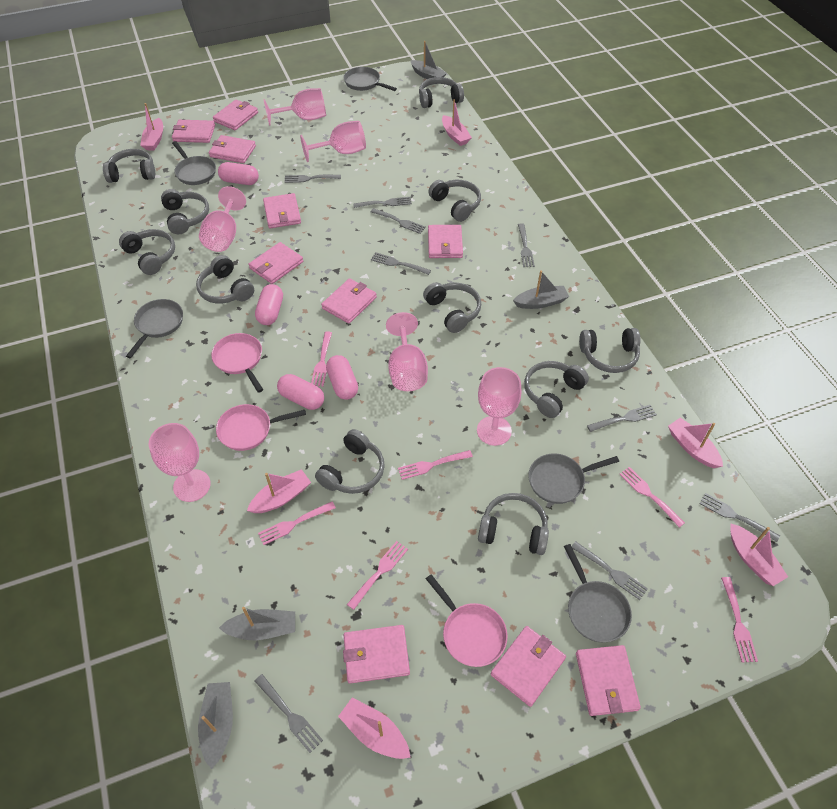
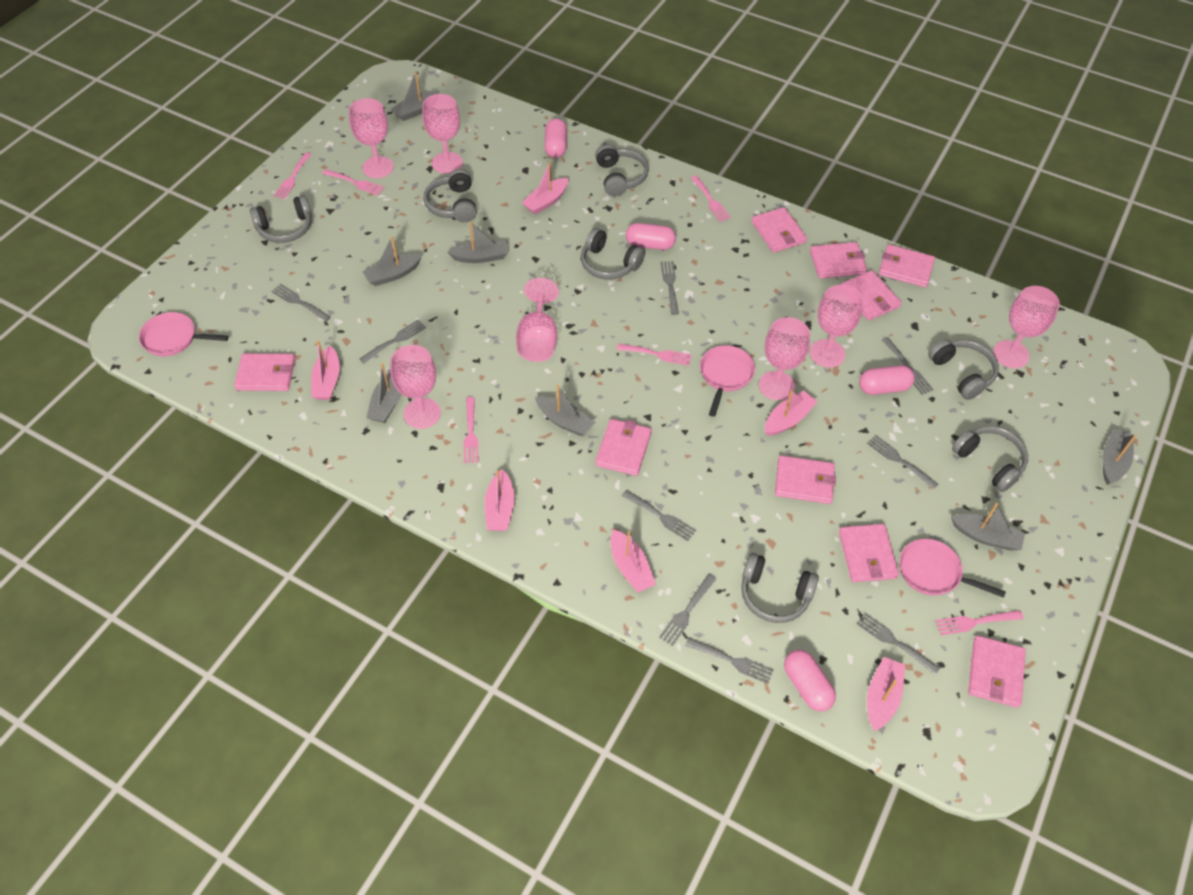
grey boat: [198,682,233,769] [219,607,295,640] [410,41,447,79] [513,270,569,309] = 4 -> [362,236,422,286] [366,363,401,423] [391,71,439,121] [447,221,508,263] [535,384,595,436] [951,503,1025,551] [1103,428,1137,485] = 7
grey headphones: [103,149,155,183] [119,229,175,275] [161,189,209,234] [196,255,254,304] [315,429,385,494] [419,77,464,108] [423,282,481,333] [428,180,481,222] [478,493,549,555] [524,361,589,418] [579,328,641,373] = 11 -> [250,195,312,243] [424,169,477,222] [581,228,645,280] [595,144,649,196] [741,553,819,623] [928,339,999,400] [952,426,1028,492] = 7
grey pan: [126,299,183,358] [172,141,216,185] [343,67,397,91] [528,453,619,504] [564,544,632,642] = 5 -> none = 0
pink goblet: [149,423,211,502] [199,186,246,252] [263,88,326,126] [300,121,366,162] [386,312,428,391] [477,367,522,446] = 6 -> [349,98,394,178] [390,345,441,429] [422,94,463,174] [516,278,559,362] [759,317,810,400] [810,285,863,368] [993,286,1060,368] = 7
pink wallet: [172,120,215,143] [209,135,256,163] [213,100,258,130] [249,242,303,284] [263,193,301,228] [321,278,377,324] [343,625,410,683] [428,225,463,258] [491,626,566,707] [576,645,641,716] = 10 -> [234,353,295,391] [595,419,652,476] [751,207,807,253] [775,455,836,504] [810,242,867,279] [839,524,899,582] [841,270,902,320] [878,244,935,287] [968,636,1026,708] = 9

